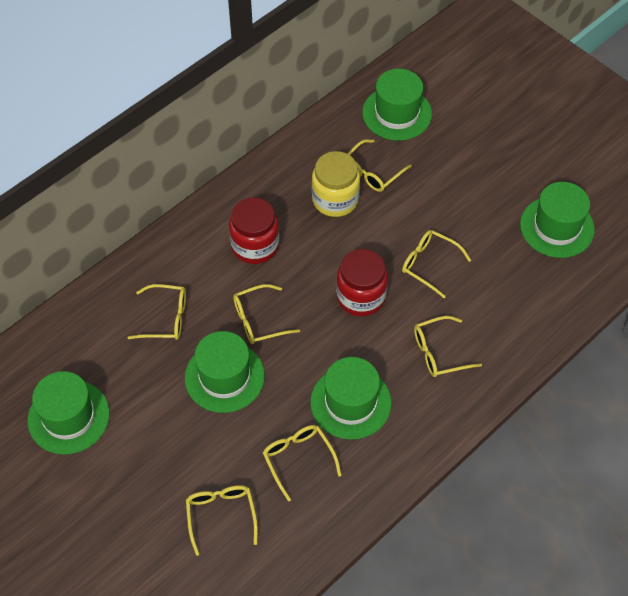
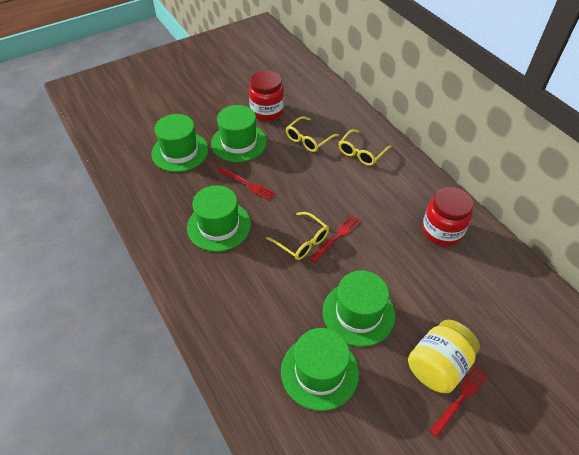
red fork: none = 0 -> [217,167,276,201] [309,215,361,263] [429,366,489,438] = 3
yellow glasses: [128,284,186,340] [186,485,258,556] [233,284,300,344] [263,425,342,502] [348,139,412,192] [402,230,471,298] [414,316,482,377] = 7 -> [266,212,329,260] [286,116,339,152] [339,129,391,166] = 3

